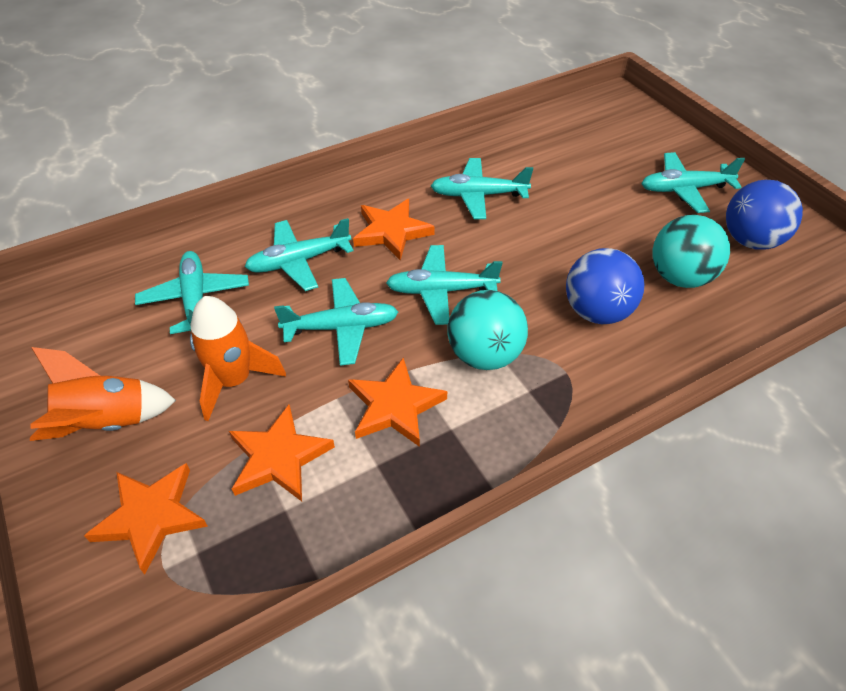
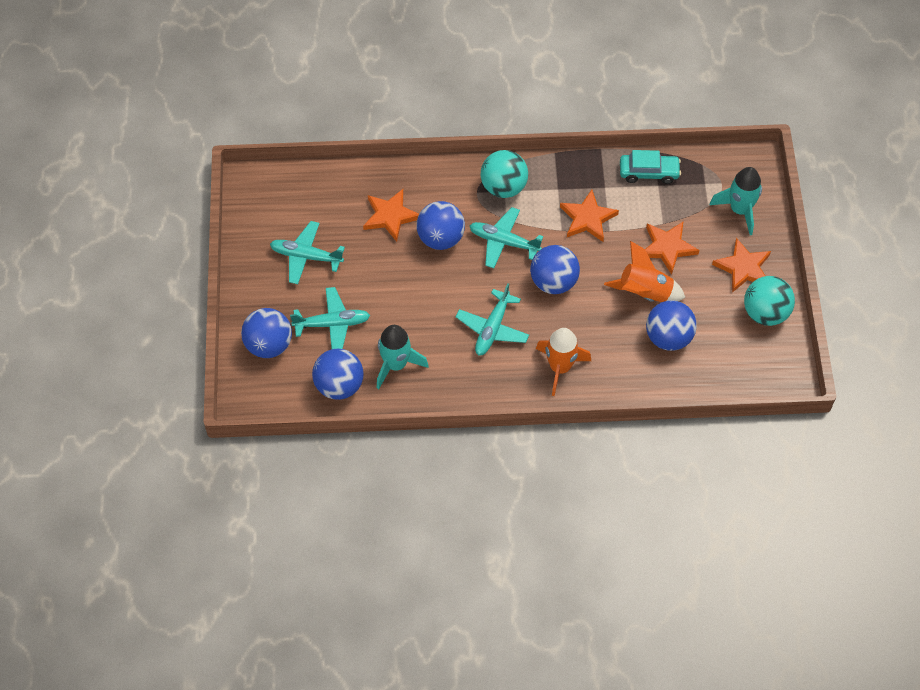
blue ball: [566,248,645,324] [726,180,803,250] = 2 -> [241,308,292,358] [312,349,363,400] [416,201,465,250] [530,245,580,294] [646,300,697,351] = 5
turquoise car: none = 0 -> [620,150,681,184] = 1
turquoise plane: [135,251,249,334] [245,218,354,291] [274,278,398,366] [386,245,502,325] [431,158,533,219] [641,152,745,213] = 6 -> [270,221,345,284] [290,287,370,349] [456,283,529,355] [470,207,543,268] = 4
turquoise rocket: none = 0 -> [377,325,429,389] [710,167,762,235] = 2

